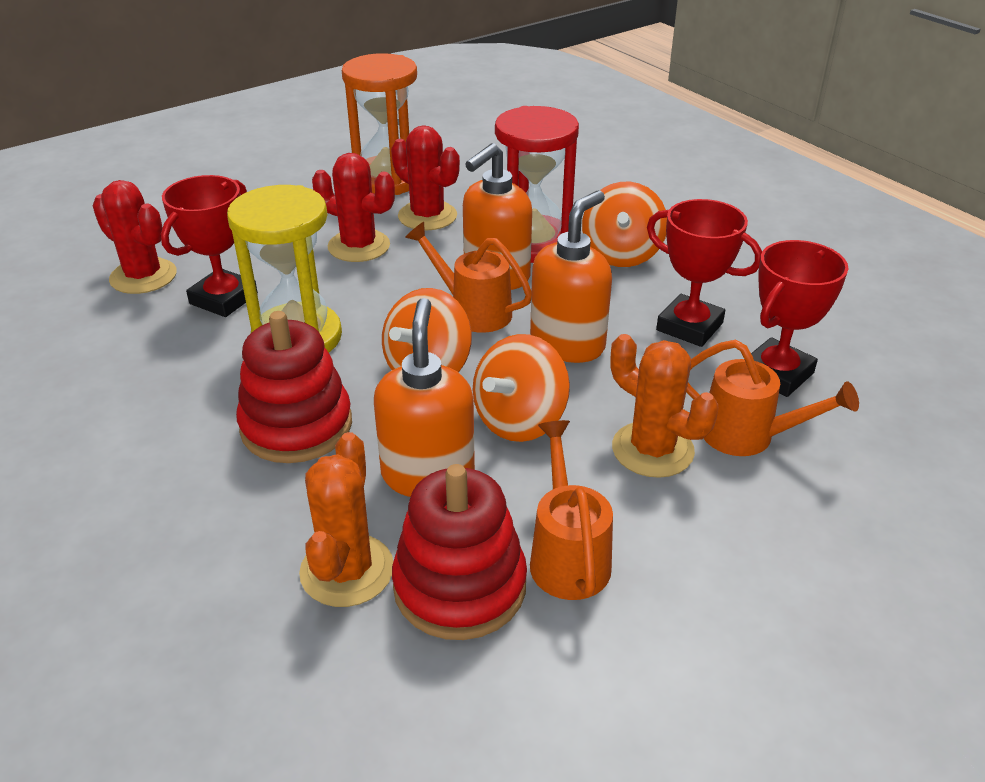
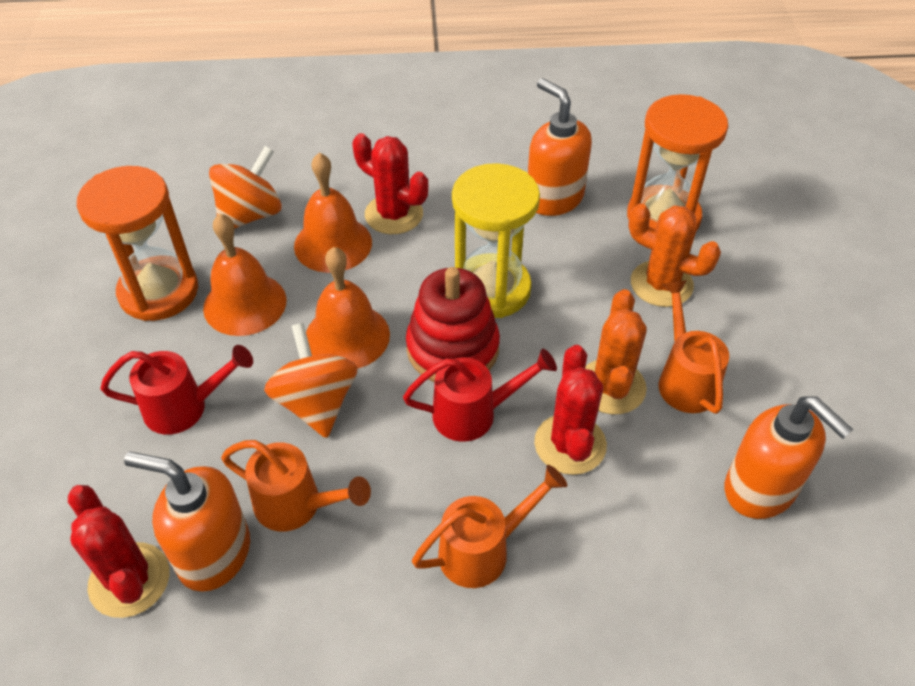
orange bell: none = 0 -> [203,214,286,336] [294,153,372,273] [306,247,390,369] = 3
orange hourglass: [342,53,417,195] = 1 -> [77,166,198,321] [627,94,728,231] = 2
orange spinning top: [382,288,472,373] [473,334,570,442] [582,182,667,267] = 3 -> [209,146,282,229] [264,323,358,438] = 2
red hourglass: [495,106,579,263] = 1 -> none = 0
red stacking toy: [236,311,352,463] [392,464,527,640] = 2 -> [406,267,500,382] = 1
red trophy: [161,175,258,317] [647,199,762,347] [751,240,849,397] = 3 -> none = 0
red watering can: none = 0 -> [100,345,253,435] [403,348,557,442] = 2

